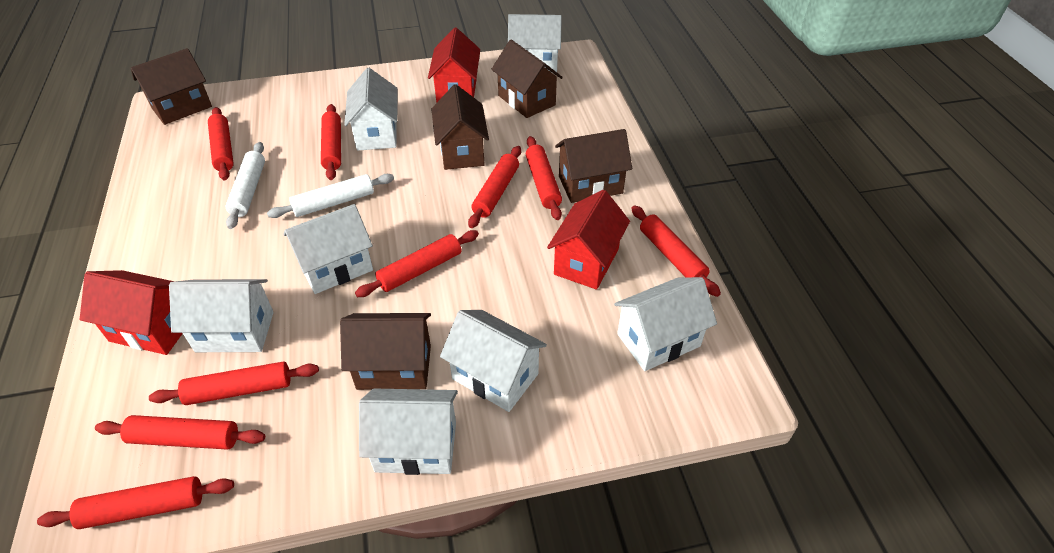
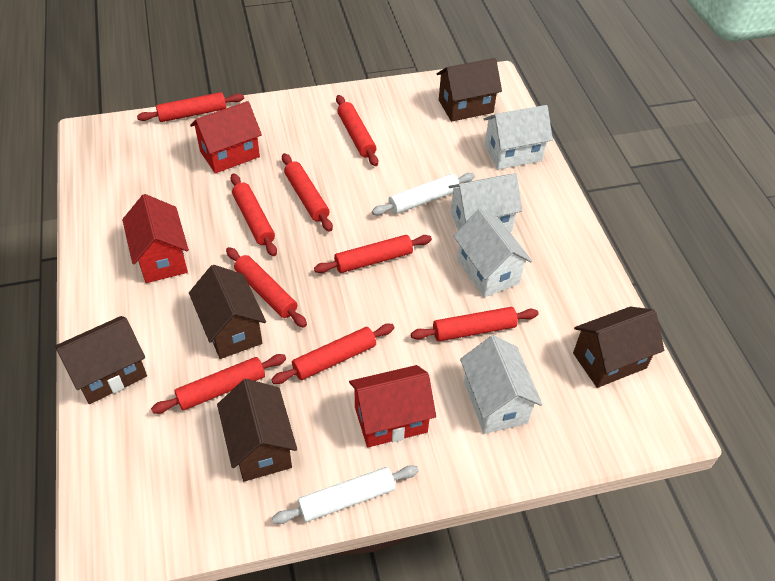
white house: [169,279,274,352] [283,204,373,294] [344,68,397,151] [359,389,458,475] [440,310,547,412] [508,14,562,73] [614,277,717,371] = 7 -> [448,173,522,232] [453,209,532,298] [460,335,542,434] [484,105,553,169] = 4

